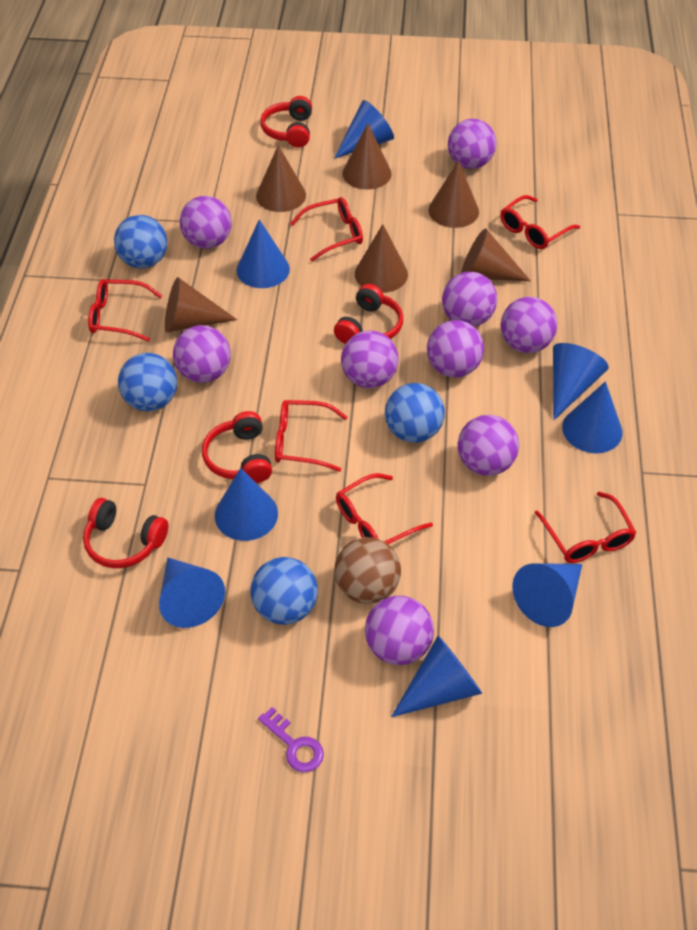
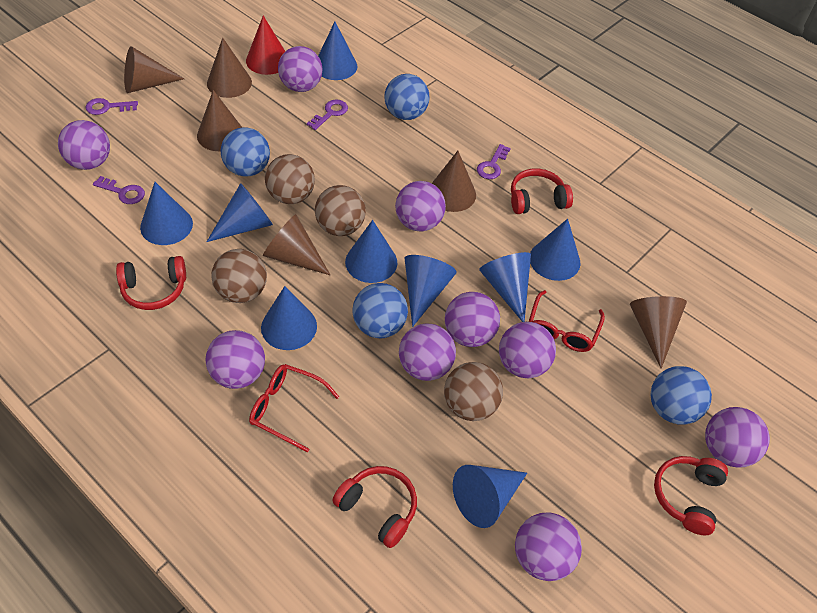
blue cone: [159,558,225,628] [215,468,278,541] [237,220,290,288] [334,100,394,159] [391,635,482,717] [512,563,582,627] [553,343,609,420] [562,381,623,453] = 8 -> [140,182,193,245] [207,183,273,242] [261,286,317,350] [318,22,357,80] [345,220,397,283] [405,255,457,327] [453,465,527,528] [479,252,531,322] [530,219,580,281] = 9
brown ball: [335,537,401,604] = 1 -> [211,249,267,303] [265,154,315,204] [315,185,366,236] [444,362,503,421] = 4
purple key: [258,707,324,772] = 1 -> [85,98,138,115] [93,176,145,204] [307,99,348,130] [477,144,511,179] = 4
red cone: none = 0 -> [246,16,285,75] = 1
red glasses: [88,279,162,342] [275,400,347,472] [290,197,363,262] [336,473,433,544] [501,195,580,249] [535,492,637,563] = 6 -> [249,364,339,453] [529,290,605,352] = 2

